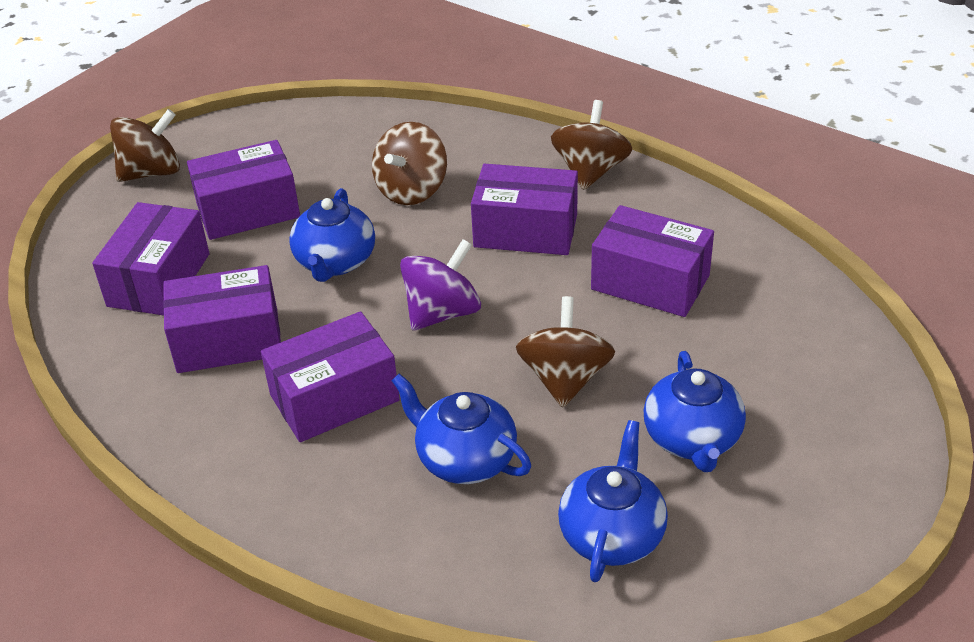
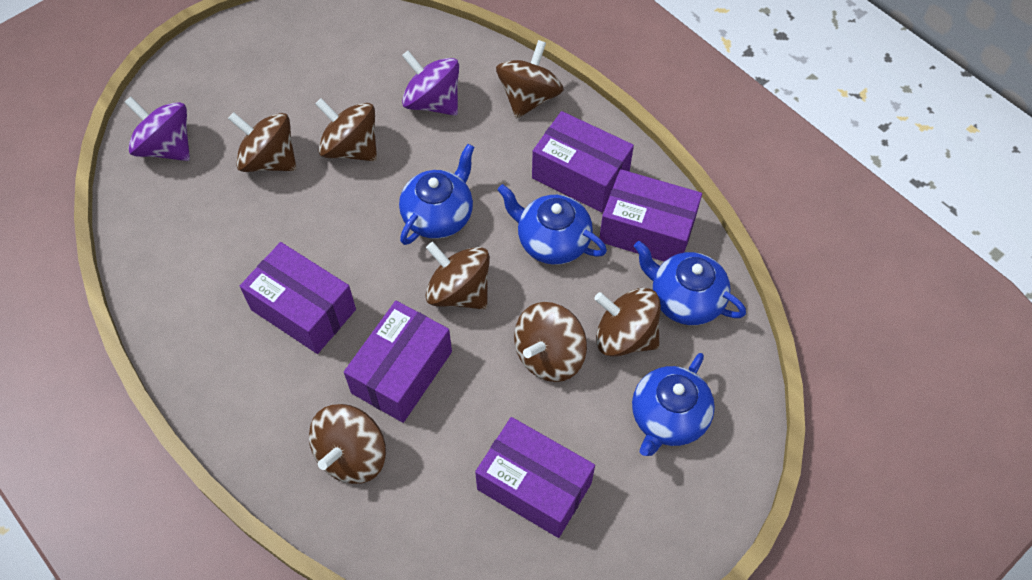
brown spinning top: [110,109,180,182] [372,122,447,205] [516,296,615,408] [551,100,632,190] = 4 -> [228,112,297,172] [309,404,386,484] [315,98,377,161] [426,242,490,309] [496,40,564,119] [514,302,587,382] [594,288,661,357] = 7
purple box: [92,202,210,315] [163,265,281,373] [187,140,300,240] [261,311,400,442] [471,164,578,255] [591,205,714,317] = 6 -> [240,242,356,354] [344,301,452,423] [475,417,595,538] [532,111,634,213] [599,169,702,262] = 5
purple spinning top: [400,239,481,331] = 1 -> [125,96,190,161] [402,51,459,116] = 2

